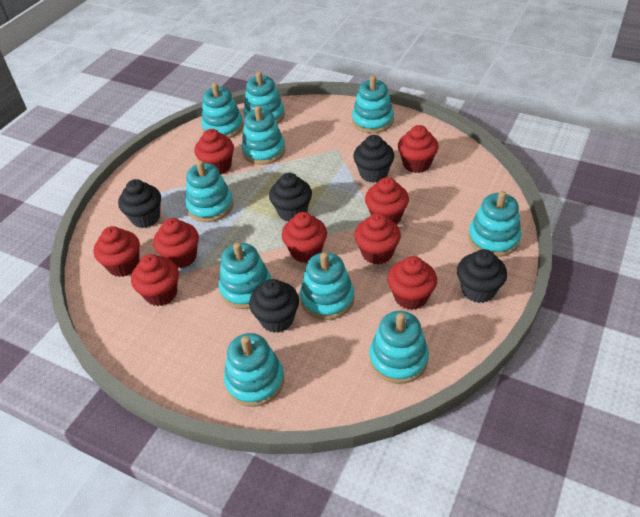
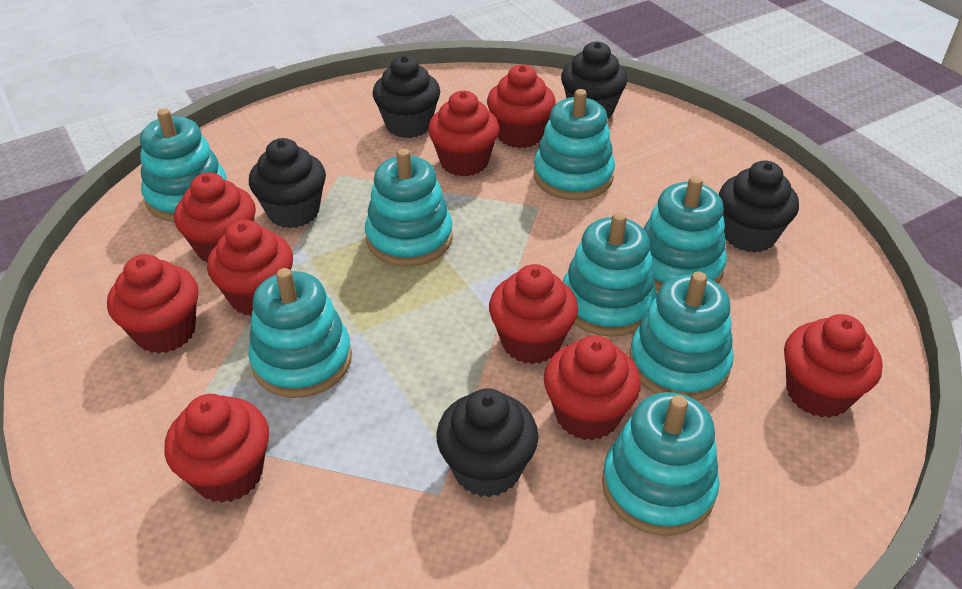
turquoise stacking toy: [185,160,233,222] [201,83,243,138] [218,242,271,309] [224,333,285,407] [241,106,285,165] [243,71,285,124] [300,252,354,320] [352,76,394,133] [369,311,429,384] [468,191,521,257] = 10 -> [140,108,227,222] [249,268,352,398] [365,149,453,267] [534,89,615,200] [563,212,657,337] [602,392,720,536] [629,272,734,401] [644,176,727,291] = 8

